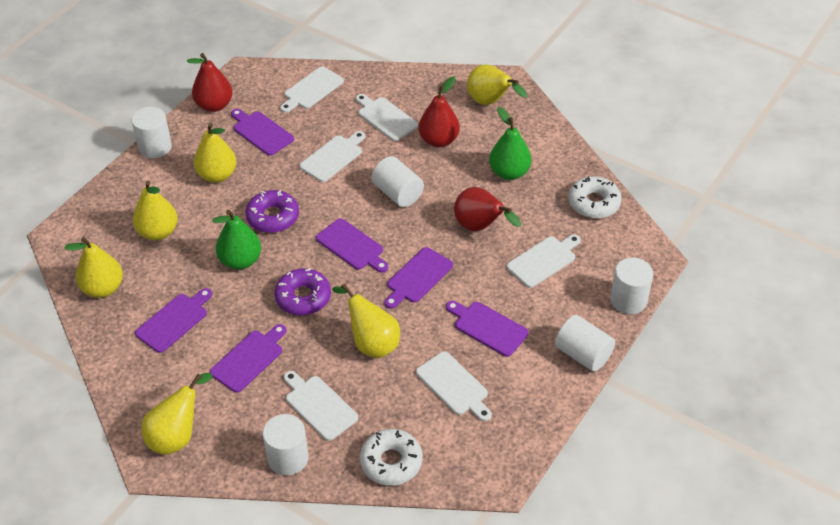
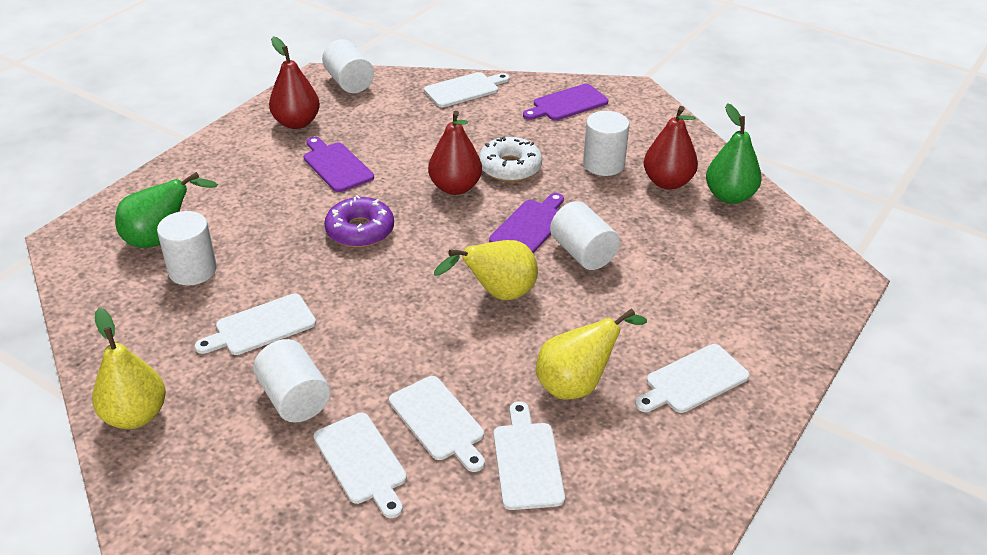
purple cutting board: [135,288,212,353] [210,324,286,393] [231,109,294,156] [316,219,388,273] [384,247,453,309] [446,301,529,357] = 6 -> [304,137,374,192] [489,193,564,253] [523,84,609,121] = 3
purple donut: [245,190,299,233] [274,268,331,316] = 2 -> [324,195,394,247] = 1
white donut: [360,429,422,486] [568,176,622,219] = 2 -> [479,136,542,182] = 1
yellow pear: [64,237,123,298] [133,181,178,240] [142,373,213,455] [194,123,237,183] [332,283,400,358] [467,64,527,105] = 6 -> [92,308,166,429] [434,240,538,300] [536,308,647,400] = 3

